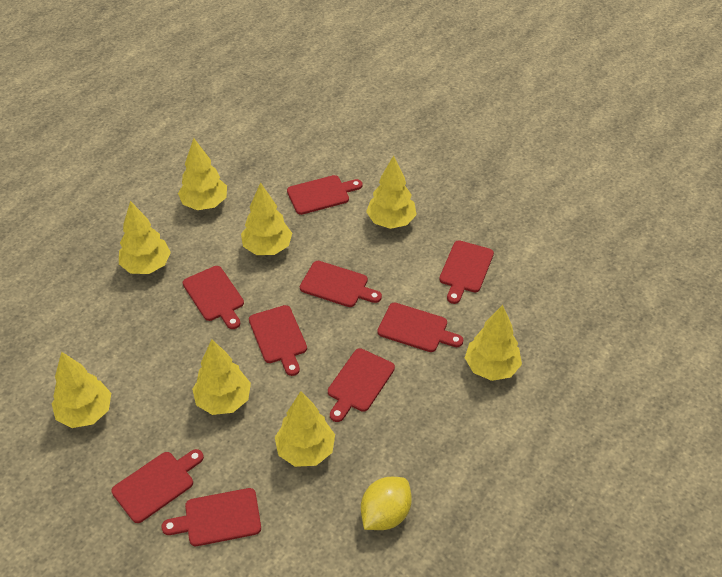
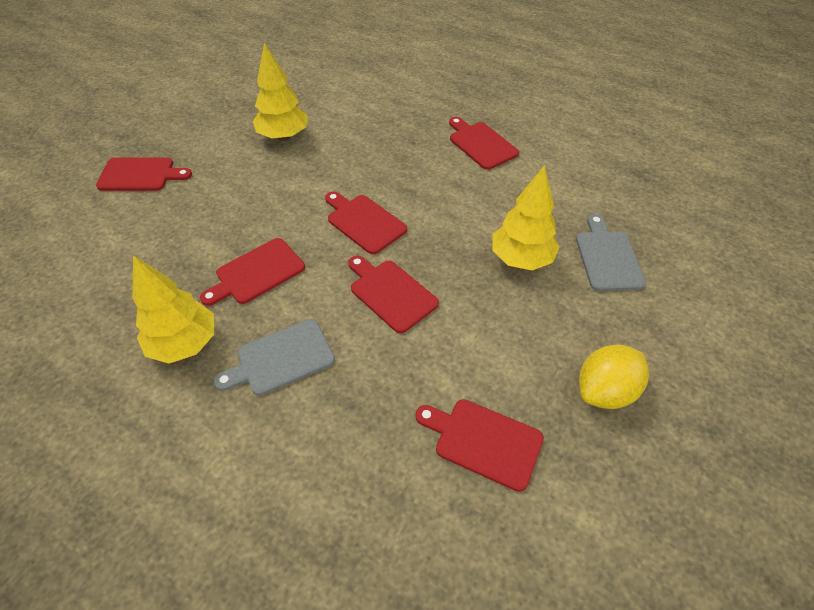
grey cutting board: none = 0 -> [214,319,335,396] [576,214,646,291] = 2
red cutting board: [112,449,204,523] [161,488,261,546] [183,266,244,329] [249,305,307,376] [287,175,363,215] [300,261,382,307] [328,348,395,422] [377,303,463,352] [439,240,494,304] = 9 -> [96,158,192,191] [200,238,305,306] [325,191,407,254] [348,255,439,333] [415,399,544,492] [449,117,519,170] = 6
yellow tree: [52,352,111,428] [119,201,171,274] [178,138,227,210] [192,340,251,415] [241,182,292,255] [275,391,335,467] [366,156,417,229] [465,305,522,381] = 8 -> [132,255,214,364] [253,43,308,141] [493,165,559,270] = 3

